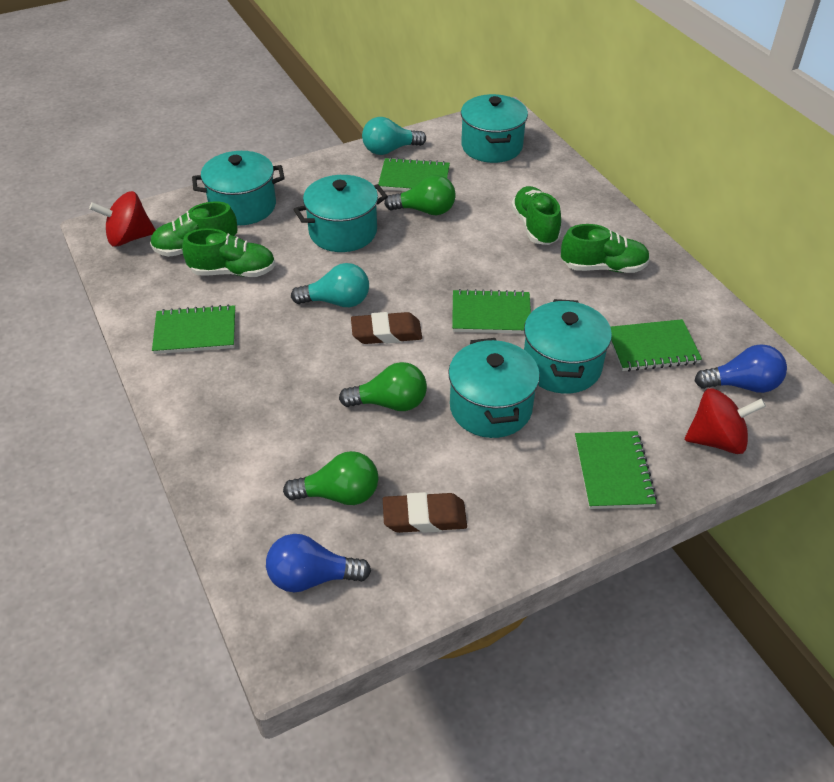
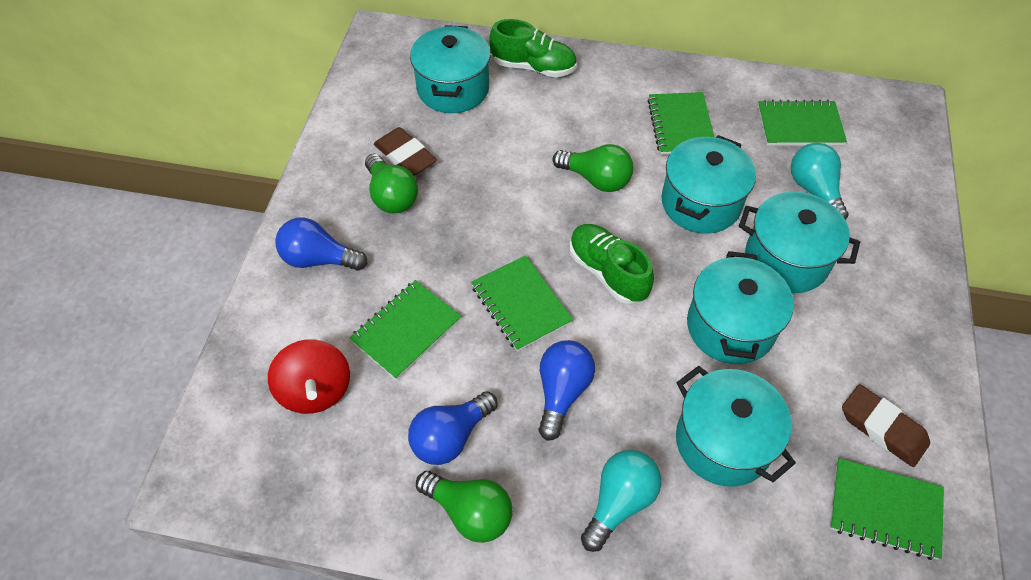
blue light bulb: [266,534,371,592] [695,344,787,393] = 2 -> [275,218,367,271] [408,391,498,465] [538,340,595,441] = 3
green shoe: [150,202,238,257] [182,228,276,277] [511,186,561,245] [561,224,650,273] = 4 -> [489,19,577,77] [569,224,654,304] = 2
red spinning top: [89,191,155,247] [685,388,766,454] = 2 -> [268,339,350,414] = 1

